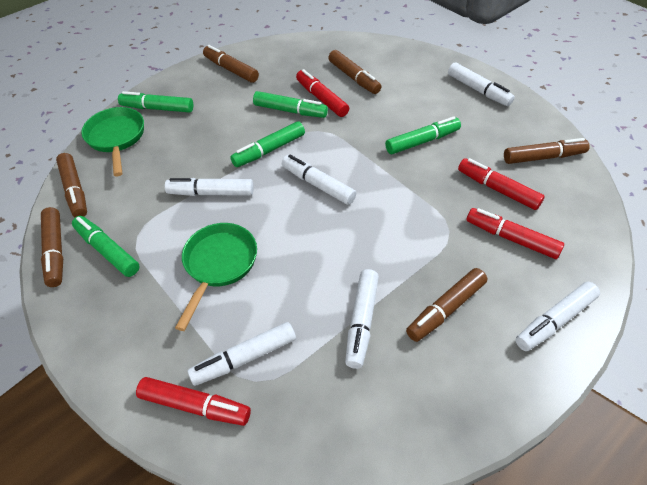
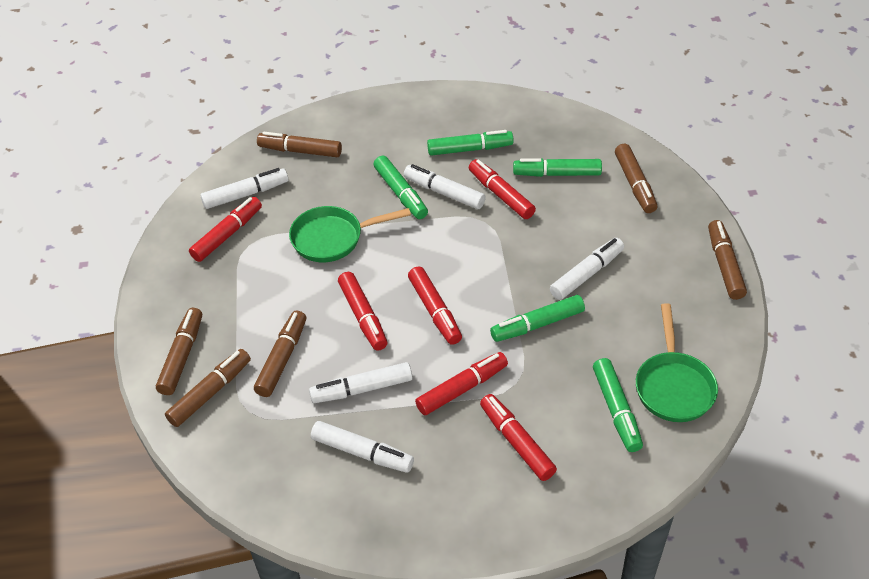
red marker: [136,377,251,426] [296,69,349,117] [458,158,545,210] [466,208,564,259] = 4 -> [189,197,262,262] [338,272,388,351] [408,266,462,345] [415,352,508,415] [469,159,536,219] [480,394,557,481] = 6
white marker: [165,178,254,196] [188,322,296,386] [282,155,356,205] [345,269,379,369] [448,62,515,106] [515,282,600,351] = 6 -> [200,168,288,209] [309,362,412,403] [311,421,414,473] [404,164,486,209] [550,238,624,300] = 5

